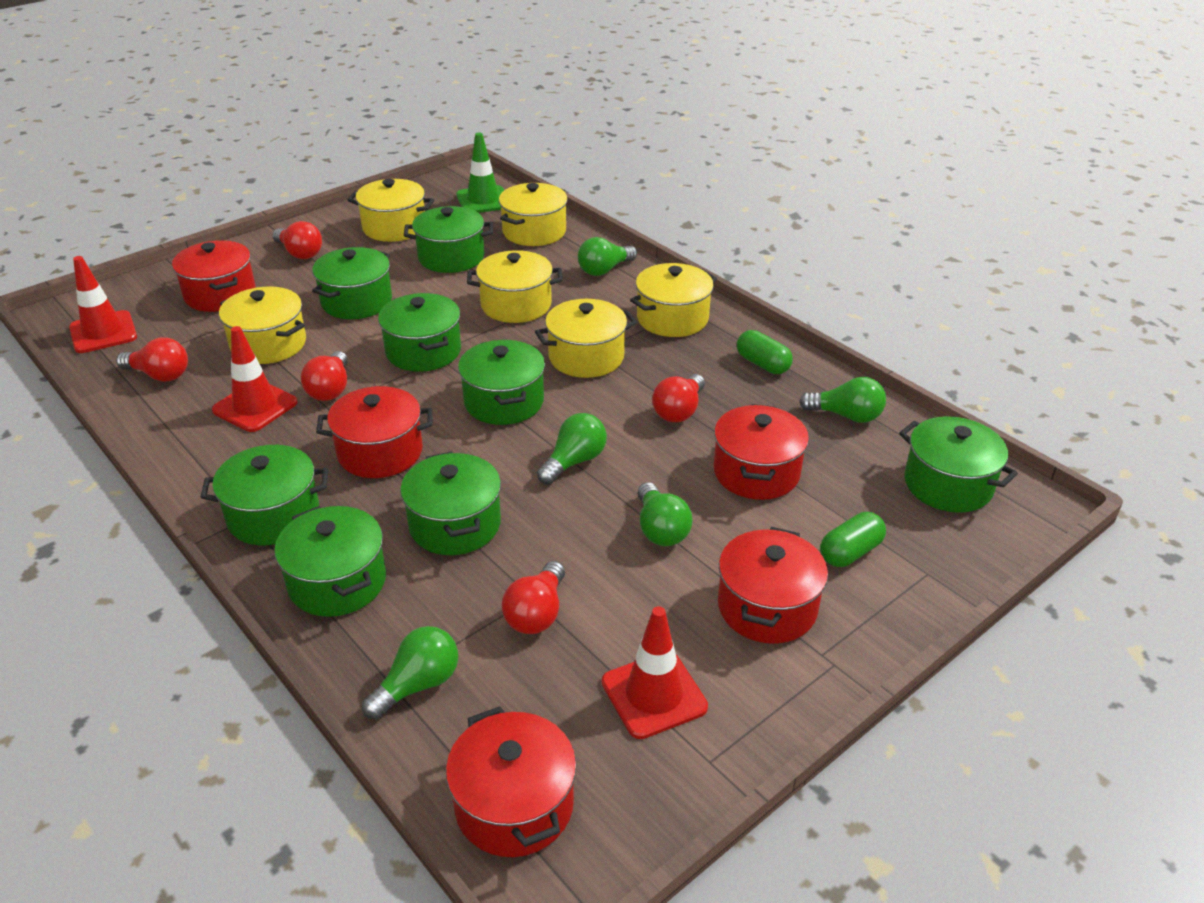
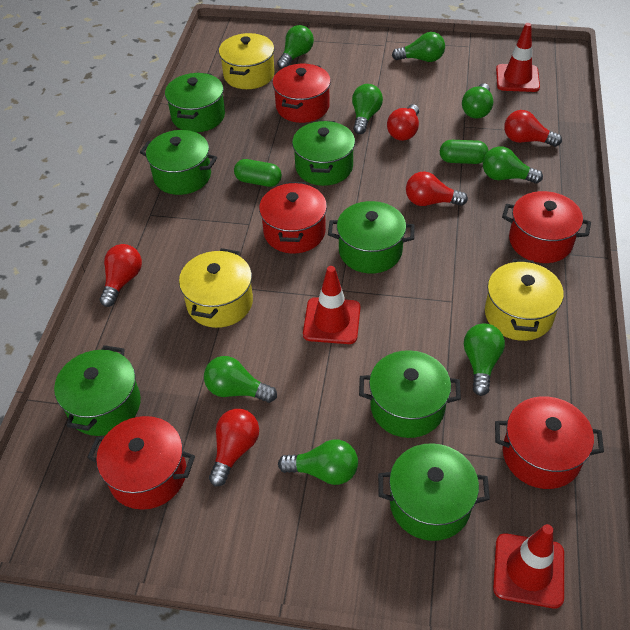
green light bulb: [362,626,458,720] [537,413,607,484] [578,237,637,276] [638,482,692,546] [799,377,886,423] = 5 -> [204,356,277,403] [277,25,314,69] [278,440,358,485] [352,84,383,134] [392,32,445,62] [462,83,493,119] [464,324,505,396] [483,146,543,184] = 8
green pot: [200,445,329,545] [275,506,386,617] [312,247,392,319] [378,293,461,372] [400,451,501,555] [404,206,493,273] [458,340,545,425] [899,416,1018,513] = 8 -> [54,345,141,436] [140,130,217,195] [165,73,225,132] [292,121,355,186] [328,201,415,274] [359,350,461,438] [378,443,490,541] = 7
green traffic cone: [456,132,504,213] = 1 -> none = 0
yellow pot: [219,286,306,364] [348,179,434,242] [467,250,562,323] [499,183,568,246] [535,299,637,378] [630,263,717,337] = 6 -> [179,248,253,328] [219,33,275,89] [485,259,564,341] = 3

